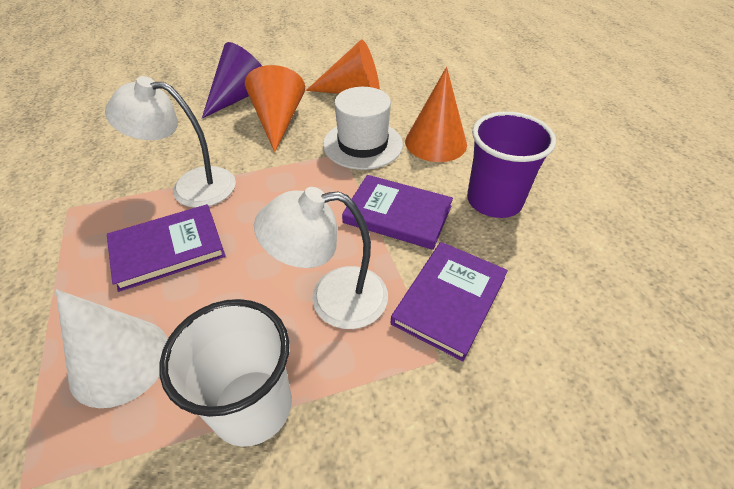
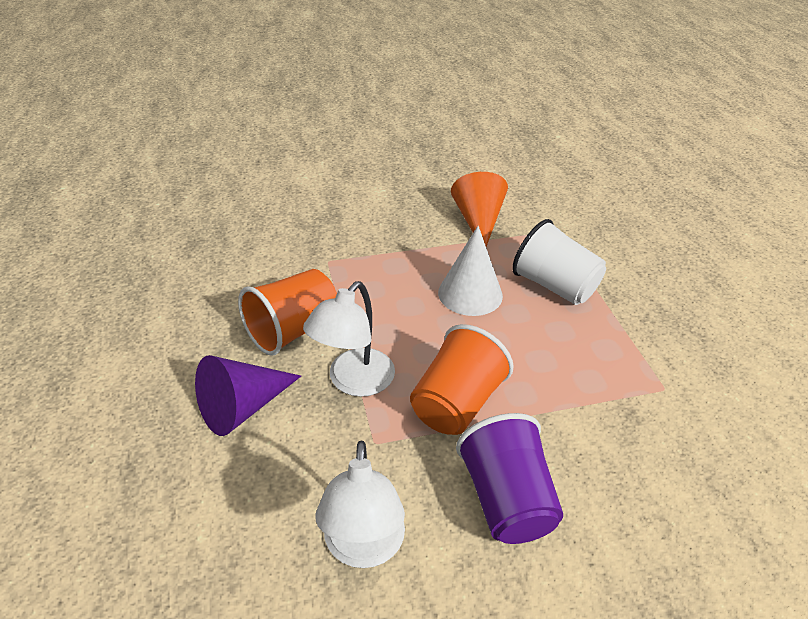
orange cone: [245,65,305,152] [306,39,380,94] [405,67,467,162] = 3 -> [451,172,508,247] = 1
orange cup: none = 0 -> [238,269,337,356] [410,324,514,435] = 2
purple book: [107,204,226,292] [342,175,453,250] [391,242,508,361] = 3 -> none = 0
white hat: [323,87,403,170] = 1 -> none = 0

